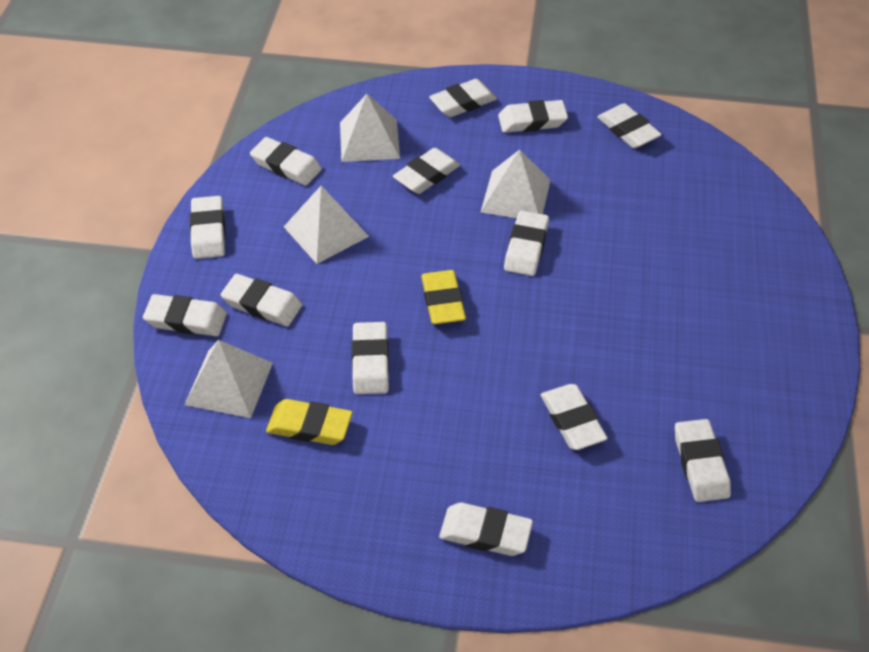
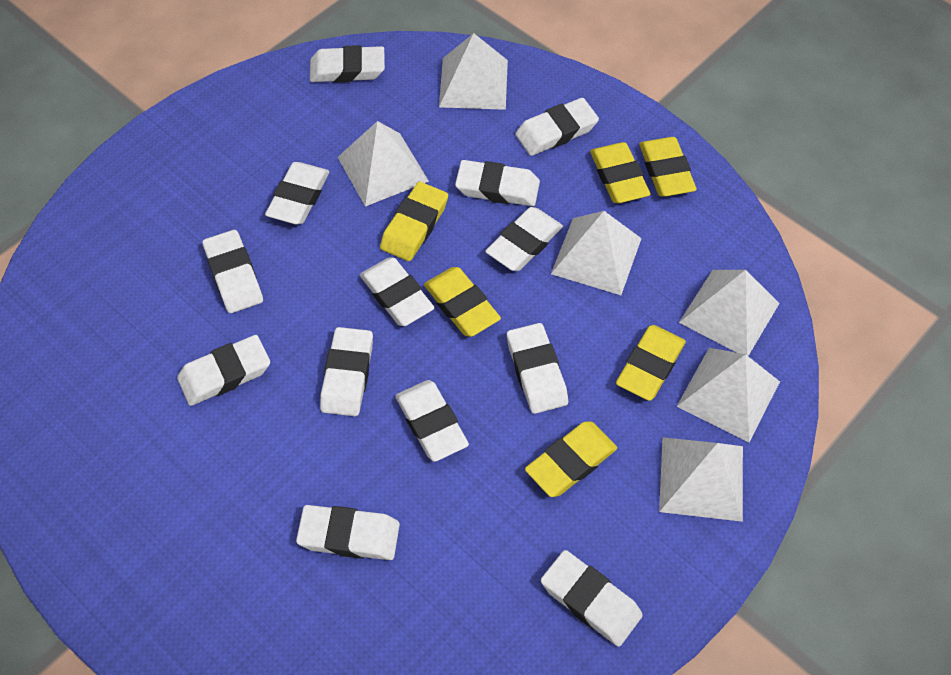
white pyramid: [184,340,273,418] [284,186,369,264] [340,94,400,162] [481,149,551,218] = 4 -> [338,121,429,207] [439,33,508,110] [551,211,642,295] [659,437,743,522] [676,348,780,442] [679,270,780,356] = 6
yellow eraser: [266,399,352,445] [421,270,466,324] = 2 -> [380,182,448,261] [424,267,501,337] [525,421,617,497] [590,142,650,203] [616,325,686,401] [639,137,697,197] = 6

